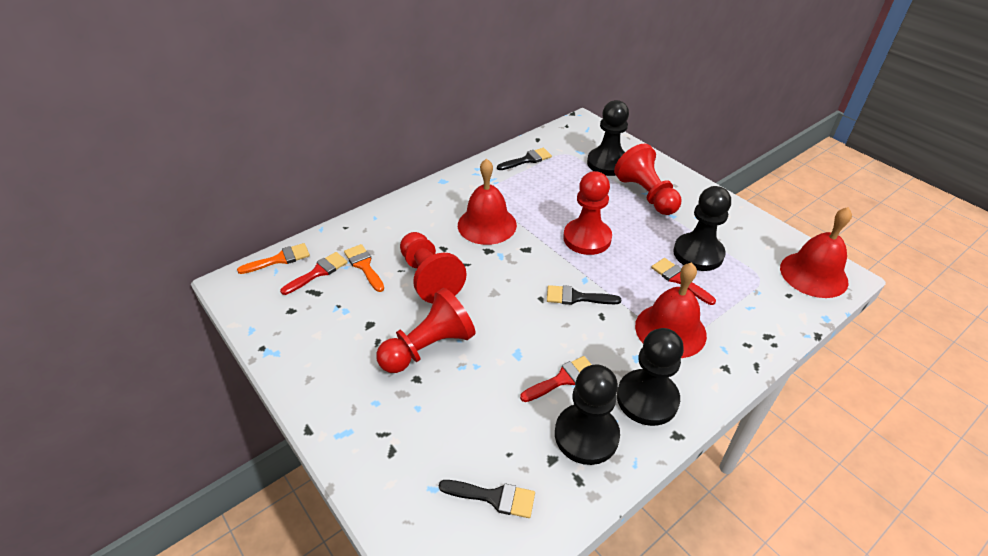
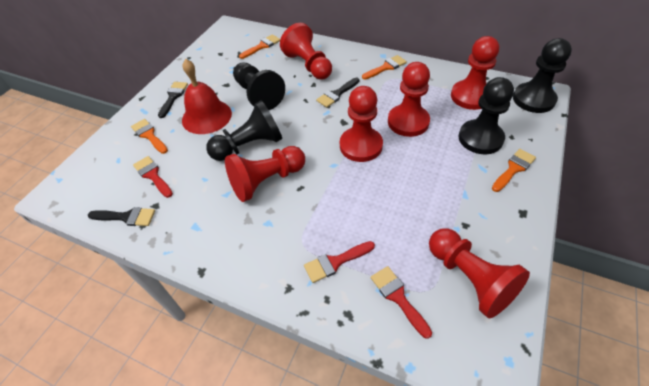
orange brush: [237,243,310,274] [344,244,384,292] = 2 -> [131,119,168,154] [239,34,280,59] [362,55,407,79] [492,149,536,192] = 4
red bell: [458,158,517,245] [635,263,707,358] [780,207,852,298] = 3 -> [182,59,232,134] = 1
red pawn: [376,288,476,373] [400,232,466,303] [563,171,612,255] [614,144,681,215] = 4 -> [225,146,305,202] [280,23,332,79] [340,86,383,162] [388,62,430,137] [429,228,530,318] [451,36,499,110] = 6

